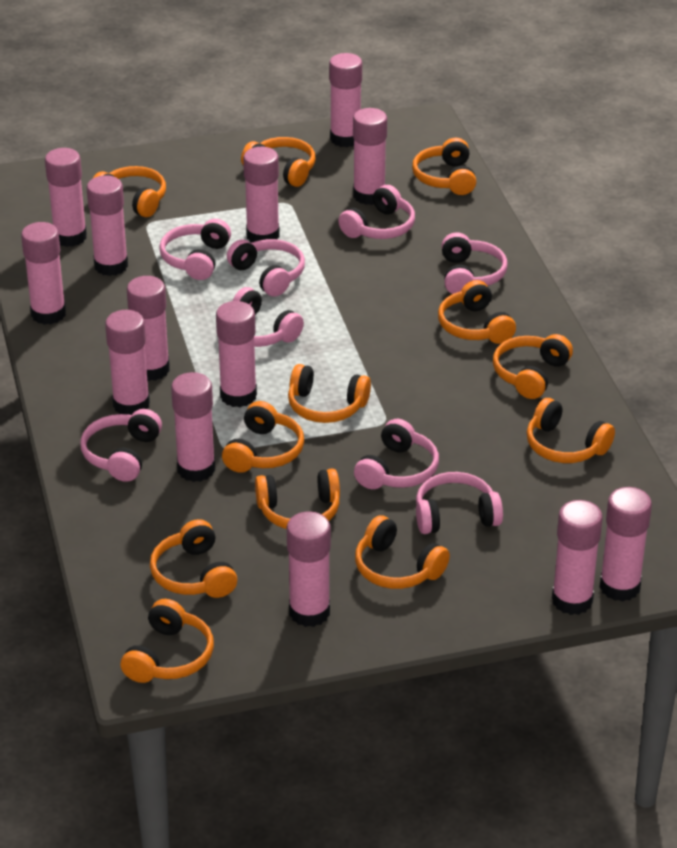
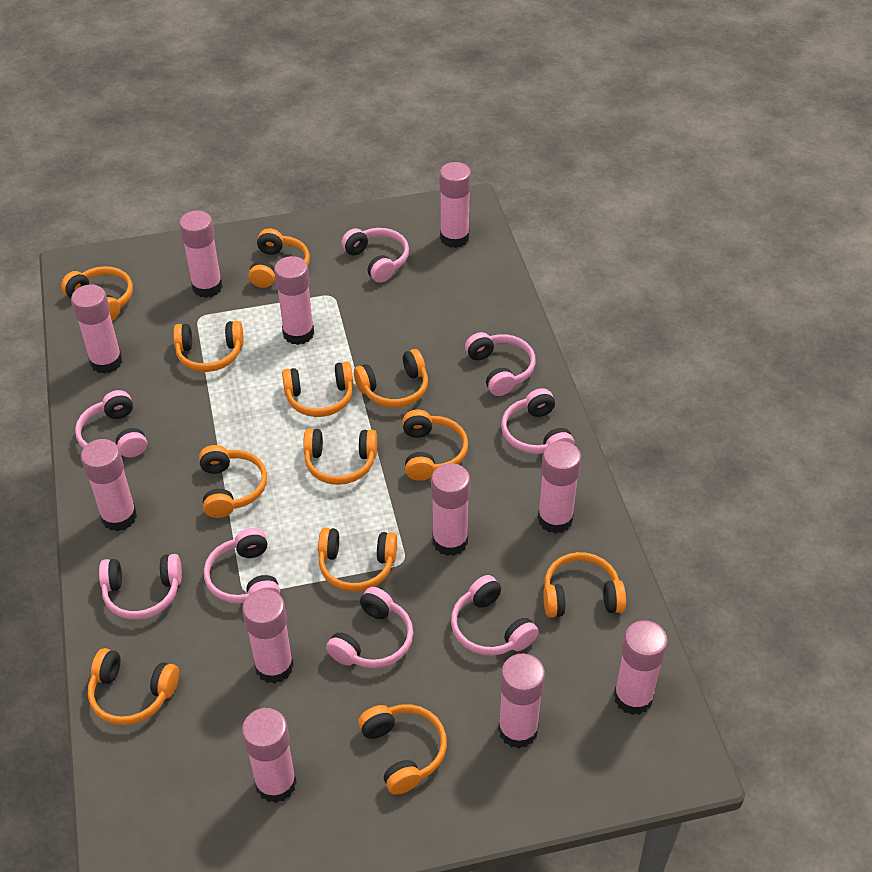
pink glue stick: [21,222,66,325] [45,148,87,247] [87,175,128,276] [105,310,150,415] [127,276,170,381] [171,372,215,482] [216,301,257,407] [243,147,280,243] [287,511,331,627] [329,53,362,147] [353,108,387,205] [552,500,603,615] [600,487,652,602] = 13 -> [71,285,122,374] [81,439,137,531] [179,211,223,298] [242,589,294,684] [242,708,297,803] [274,256,314,345] [431,463,470,556] [439,162,471,248] [498,653,545,749] [538,441,581,534] [614,620,668,715] = 11

